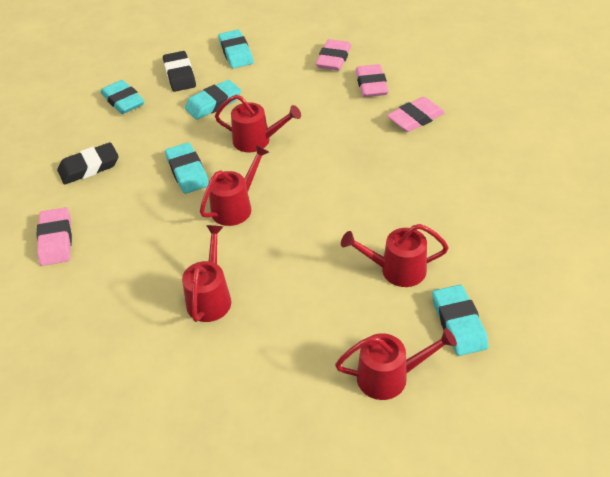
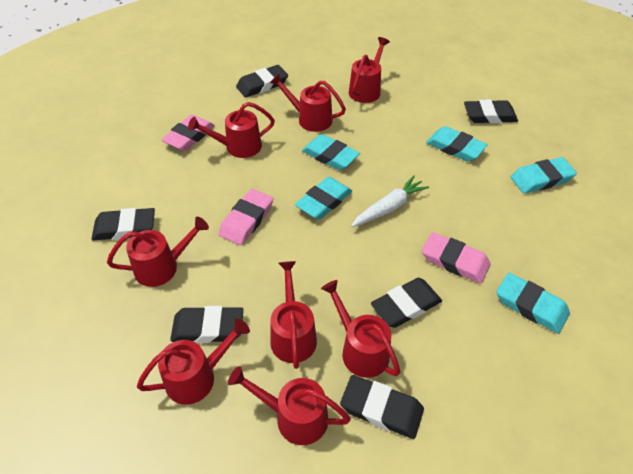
black eraser: [57,142,119,184] [163,51,196,92] = 2 -> [91,208,155,240] [170,306,243,343] [236,65,288,98] [340,375,424,439] [371,278,442,328] [464,99,518,124] = 6
pink eraser: [36,207,72,266] [316,39,351,70] [356,64,389,97] [387,97,445,132] = 4 -> [161,115,215,151] [219,189,273,245] [422,232,491,283] = 3
red watering can: [182,225,231,322] [200,145,269,226] [215,95,301,152] [335,328,457,400] [341,224,449,287] = 5 -> [107,217,209,287] [137,318,250,405] [188,102,275,158] [228,366,351,445] [270,73,346,132] [270,261,317,369] [321,280,401,378] [349,37,390,103] = 8
white carrot: none = 0 -> [351,175,429,227] = 1

